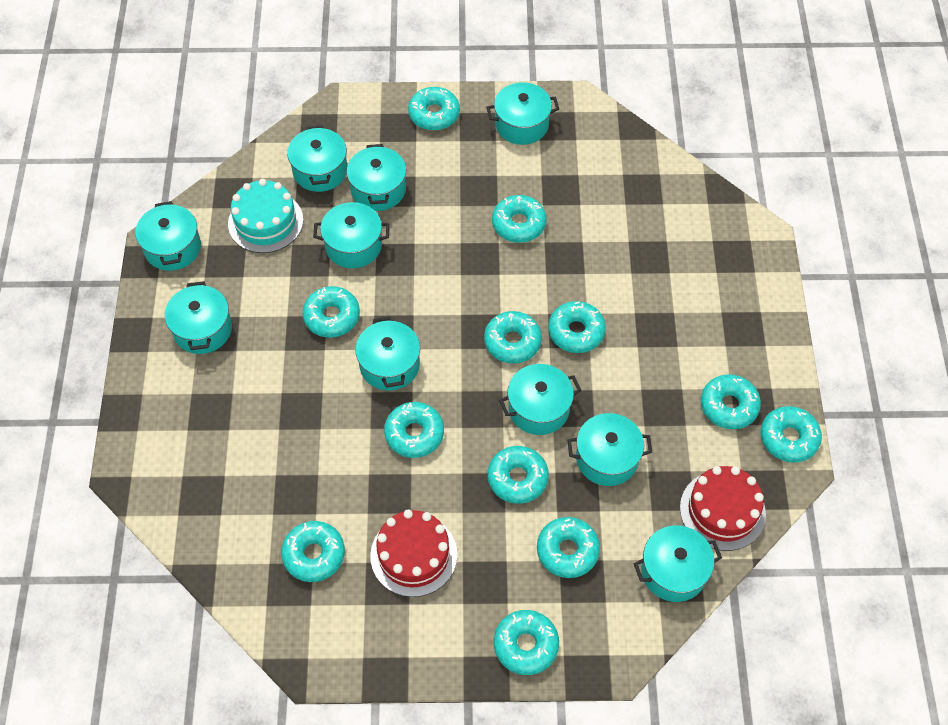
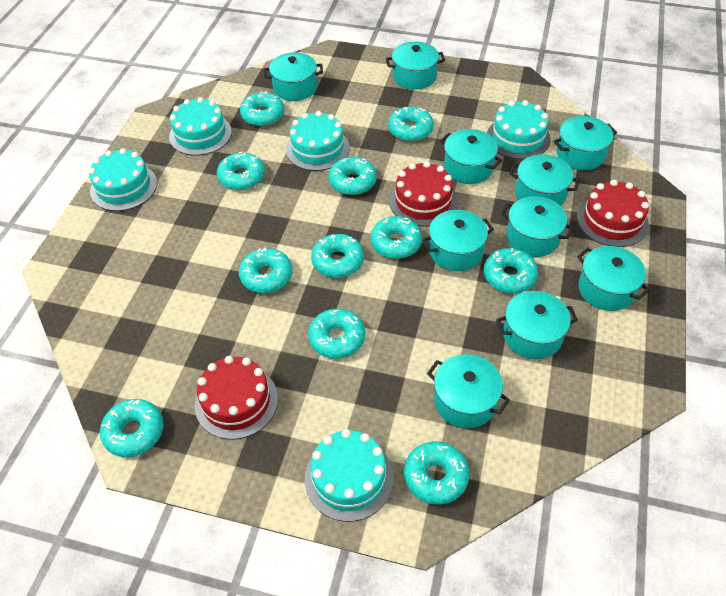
red cake: [370,510,457,597] [680,466,766,551] = 2 -> [195,356,278,440] [389,161,457,227] [577,180,649,247] = 3
turquoise cake: [228,179,303,253] = 1 -> [89,148,157,211] [169,97,232,156] [286,111,350,171] [305,429,394,522] [487,100,551,159] = 5
turquoise donut: [281,521,345,582] [302,286,360,338] [384,402,444,458] [408,87,460,131] [484,311,542,363] [488,446,549,504] [492,195,546,243] [494,610,559,675] [537,517,600,578] [548,301,606,353] [701,374,761,429] [760,406,822,462] = 12 -> [100,399,164,457] [217,152,265,190] [239,247,293,293] [240,91,284,126] [308,308,365,359] [311,234,364,278] [329,157,377,195] [371,216,422,259] [388,106,434,142] [404,441,469,505] [484,248,538,294] = 11

